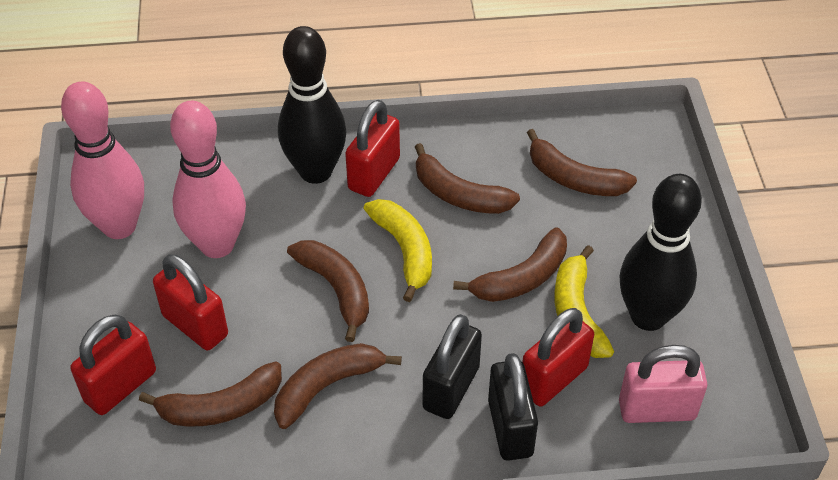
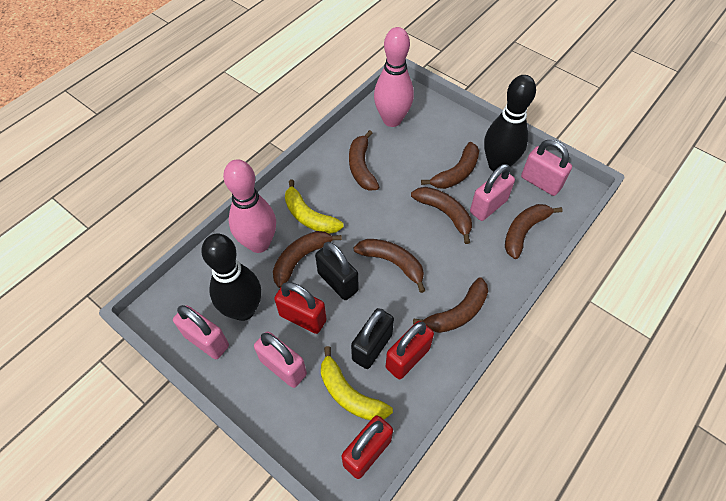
brown banana: [139,361,282,426] [274,343,402,429] [287,240,369,342] [415,143,520,214] [453,227,567,302] [527,129,637,196] = 6 -> [273,231,342,288] [349,130,379,191] [354,239,425,293] [411,187,472,244] [413,278,488,333] [421,142,479,189] [505,204,563,259] = 7
pink padlock: [619,345,707,423] = 1 -> [173,305,229,359] [254,331,307,388] [470,164,515,221] [521,140,572,196] = 4
red padlock: [70,315,156,415] [153,254,228,350] [345,100,400,197] [522,308,594,406] = 4 -> [274,282,327,334] [342,415,393,479] [386,321,434,379] = 3

